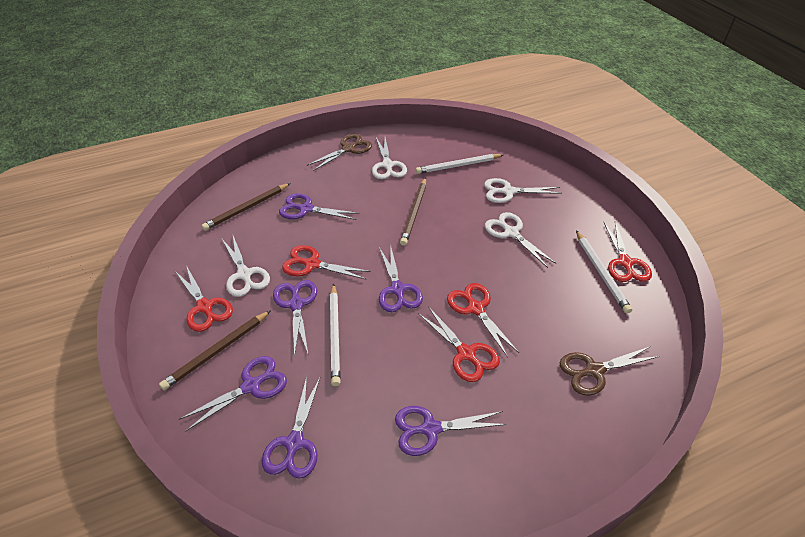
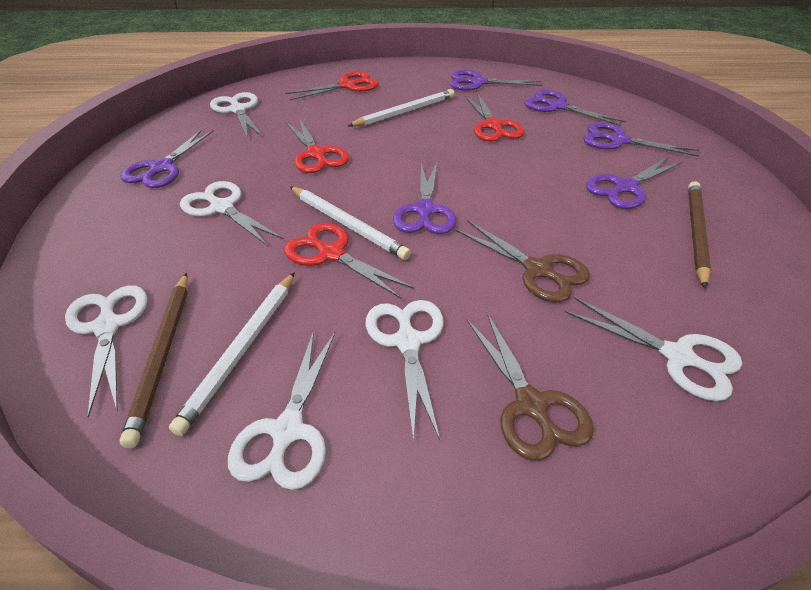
brown pencil: [159,311,270,390] [201,183,291,231] [400,177,426,246] = 3 -> [120,273,188,448] [688,181,711,289] = 2
red scissors: [175,265,233,332] [282,245,371,280] [418,306,500,382] [447,283,519,357] [604,222,652,282] = 5 -> [284,223,414,298] [285,71,379,100] [286,118,349,173] [464,93,525,142] = 4
white scissors: [222,236,270,297] [372,137,407,179] [484,178,562,203] [485,212,556,268] = 4 -> [65,285,148,418] [180,181,284,246] [210,92,263,138] [228,330,336,490] [366,300,444,442] [564,297,742,401] = 6

